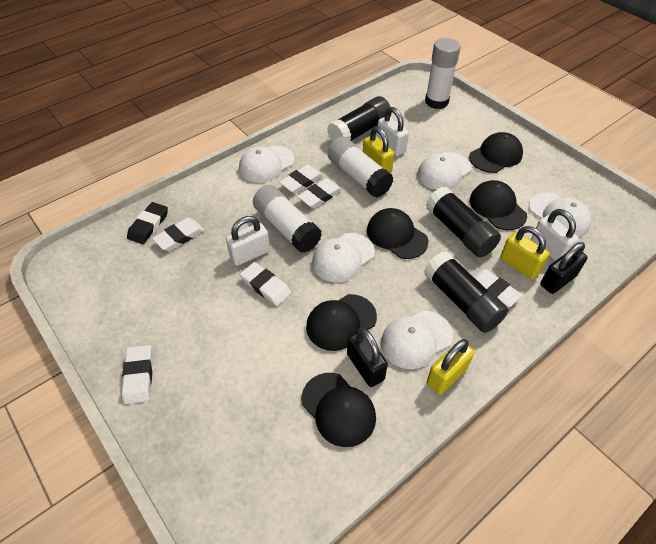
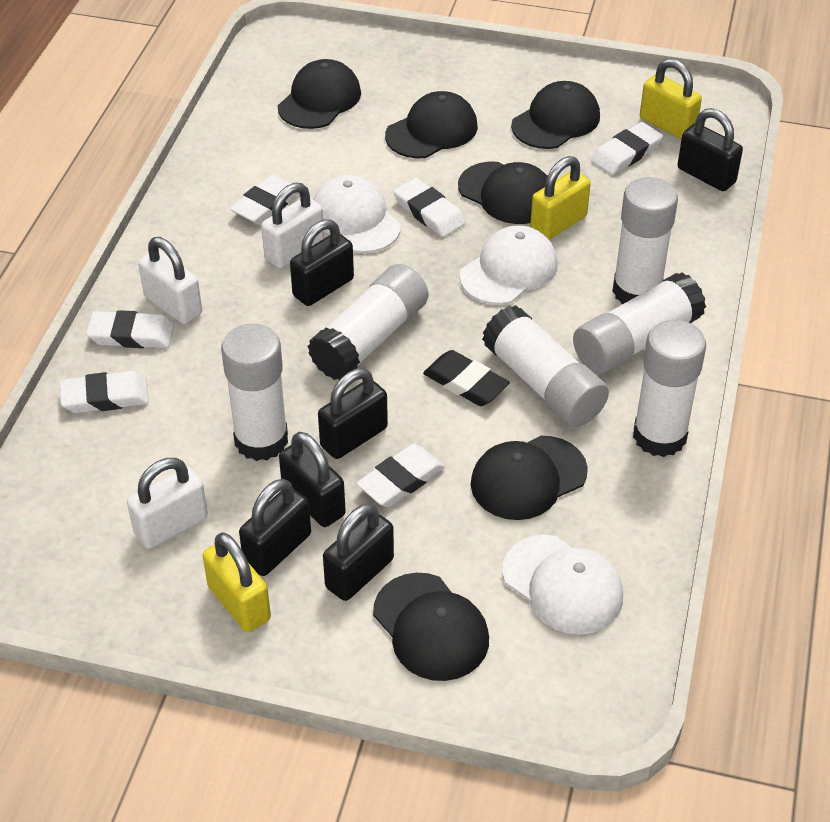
black cap: [301,373,376,447] [306,294,377,351] [367,208,428,259] [469,132,523,173] [470,180,527,230] = 5 -> [278,59,361,129] [373,573,489,681] [385,91,478,158] [458,162,547,224] [471,436,588,520] [511,81,600,149] = 6
black glue stick: [327,96,391,142] [424,251,508,333] [426,187,501,257] = 3 -> none = 0
black padlock: [347,328,388,387] [540,242,588,294] = 2 -> [239,479,311,576] [279,432,346,527] [290,219,354,306] [318,368,388,459] [323,503,394,601] [678,108,743,191] = 6
white cap: [239,146,294,183] [312,233,375,282] [381,311,453,369] [417,152,472,190] [529,193,591,237] = 5 -> [313,175,401,253] [460,225,558,305] [502,535,623,635] = 3
white glue stick: [253,185,322,253] [327,137,394,198] [425,38,461,109] = 3 -> [221,324,288,461] [308,264,428,380] [482,305,609,427] [573,272,706,374] [612,177,678,304] [633,320,706,457] = 6

